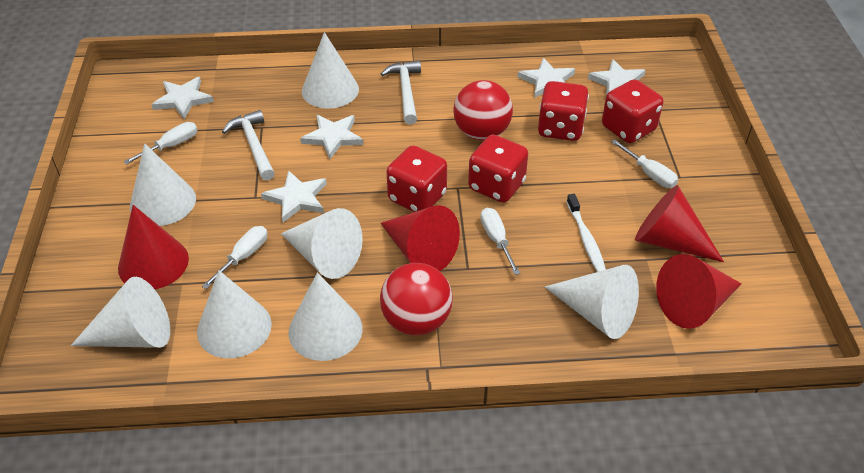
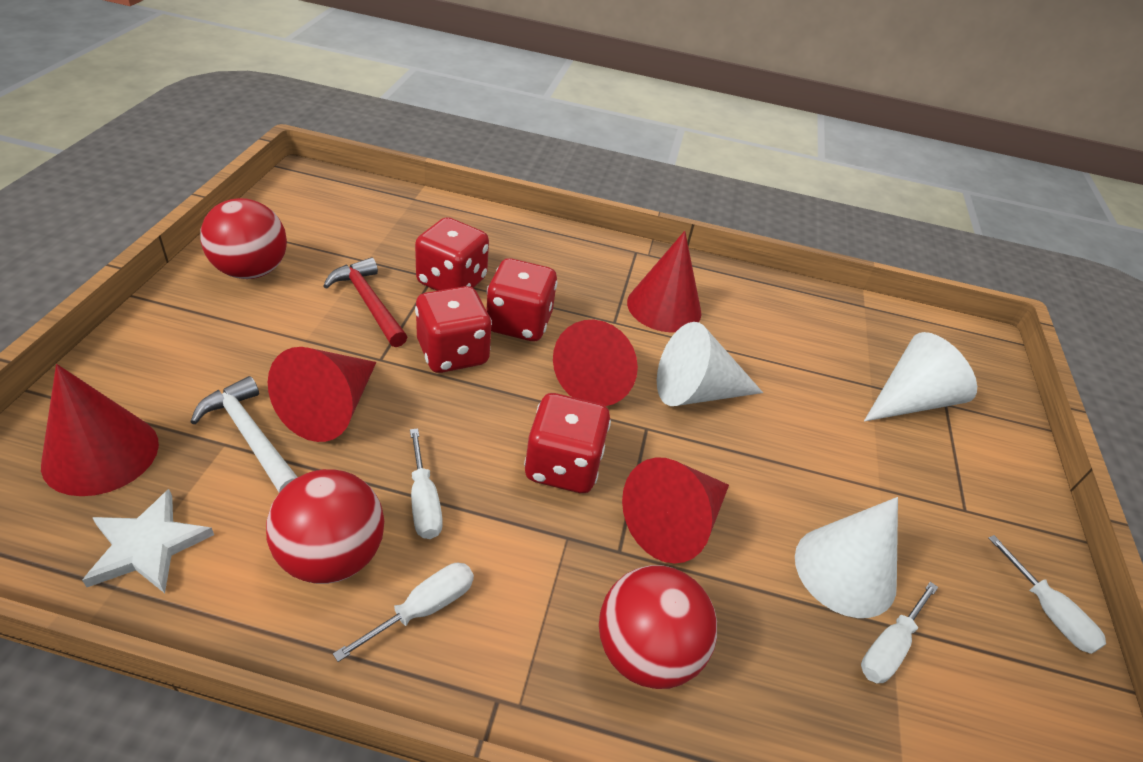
red ball: [380,263,453,336] [453,80,513,140] = 2 -> [200,198,287,279] [266,469,384,584] [599,565,717,689] = 3
red cone: [118,205,189,289] [381,205,460,271] [635,185,724,262] [656,254,742,329] = 4 -> [41,364,159,496] [268,347,376,442] [553,320,638,406] [622,457,729,564] [627,231,702,332] = 5
red hammer: none = 0 -> [323,258,407,347] = 1
white cone: [71,277,170,348] [130,143,196,226] [197,271,272,358] [281,208,363,279] [289,273,363,361] [302,32,359,109] [545,265,639,339] = 7 -> [657,322,763,406] [795,497,898,618] [864,332,977,422] = 3
white hammer: [222,110,275,181] [381,61,421,124] = 2 -> [190,376,298,493] = 1
white star: [151,77,214,119] [261,170,327,222] [300,115,363,159] [518,58,575,98] [588,59,646,96] = 5 -> [82,489,214,593] = 1
white toothbrush: [567,194,606,272] = 1 -> none = 0

